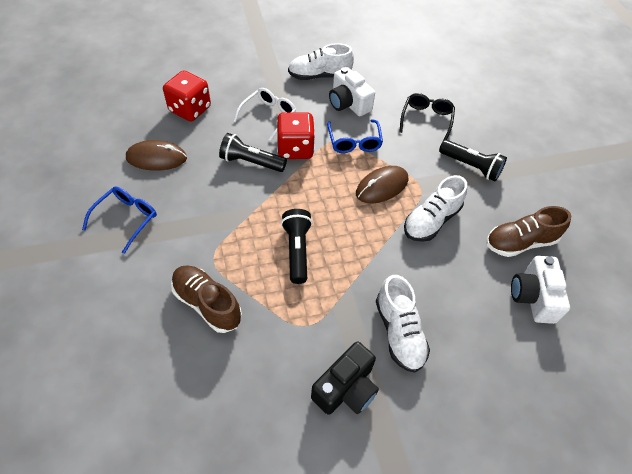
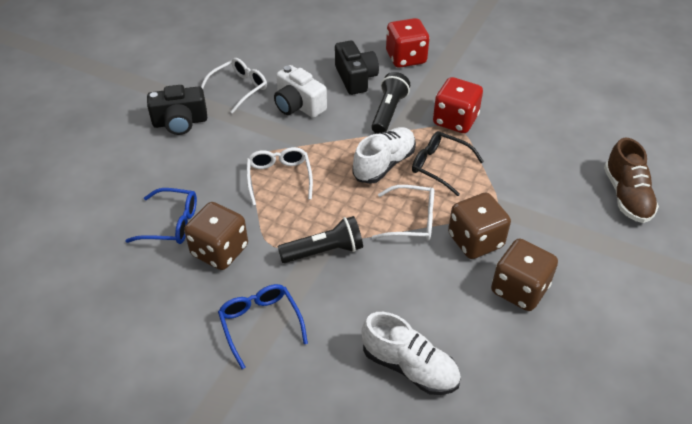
black camera: [311,341,379,415] = 1 -> [147,85,207,135] [335,41,379,95] = 2
black flashlight: [219,133,287,172] [281,209,312,284] [439,140,507,181] = 3 -> [278,216,363,263] [371,72,410,134] = 2
brown dice: none = 0 -> [184,202,248,270] [448,193,511,259] [491,239,558,311] = 3
brown mouse: [126,140,187,171] [356,166,408,203] = 2 -> none = 0
brown shoe: [171,265,242,333] [486,206,571,257] = 2 -> [604,137,659,223] = 1
white camera: [329,67,375,116] [511,256,570,324] = 2 -> [274,65,327,118] = 1
white glasses: [233,88,296,141] = 1 -> [201,58,267,114] [247,147,313,206] [372,185,434,240] = 3
white shoe: [288,43,354,80] [376,275,430,373] [404,175,467,242] = 3 -> [352,127,416,184] [361,312,461,395] = 2

